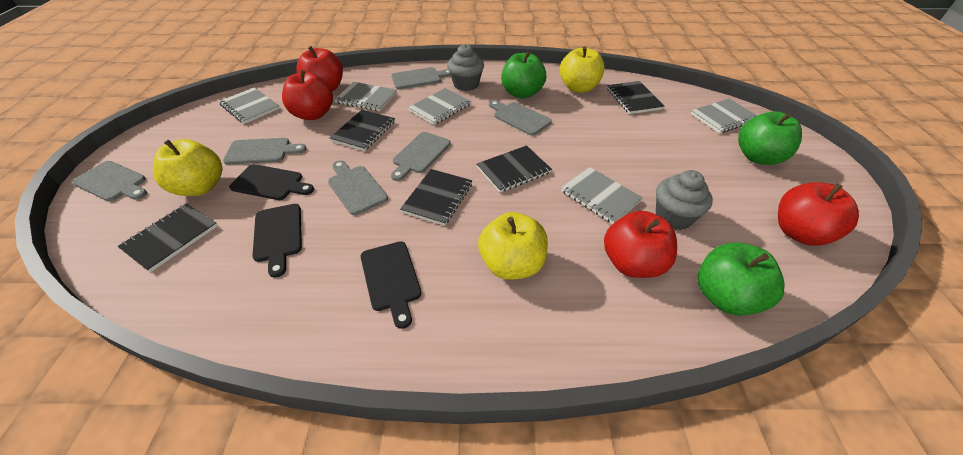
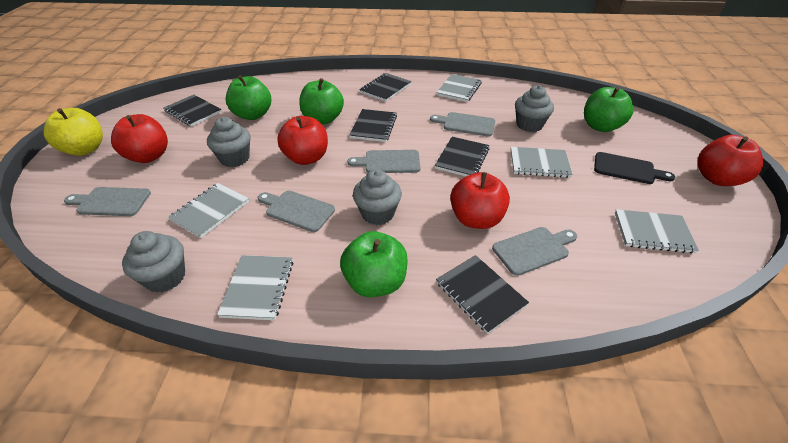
black cutting board: [229,164,314,200] [252,204,302,278] [360,241,422,329] = 3 -> [594,152,675,184] = 1
green apple: [501,51,546,99] [698,243,785,316] [738,111,802,165] = 3 -> [226,75,271,120] [299,78,344,124] [340,231,408,297] [584,87,634,132] = 4
grey cupcake: [447,44,484,91] [656,170,713,230] = 2 -> [122,231,185,293] [207,117,251,167] [353,169,402,225] [515,85,554,132] = 4
grey cutting board: [72,161,147,202] [223,138,306,165] [328,160,388,215] [391,67,451,89] [391,132,451,181] [489,100,552,136] = 6 -> [64,187,151,216] [258,191,335,232] [347,150,421,173] [430,112,495,137] [492,227,577,276] = 5
yellow apple: [153,139,222,196] [478,212,548,280] [560,46,605,93] = 3 -> [44,108,103,156] = 1

